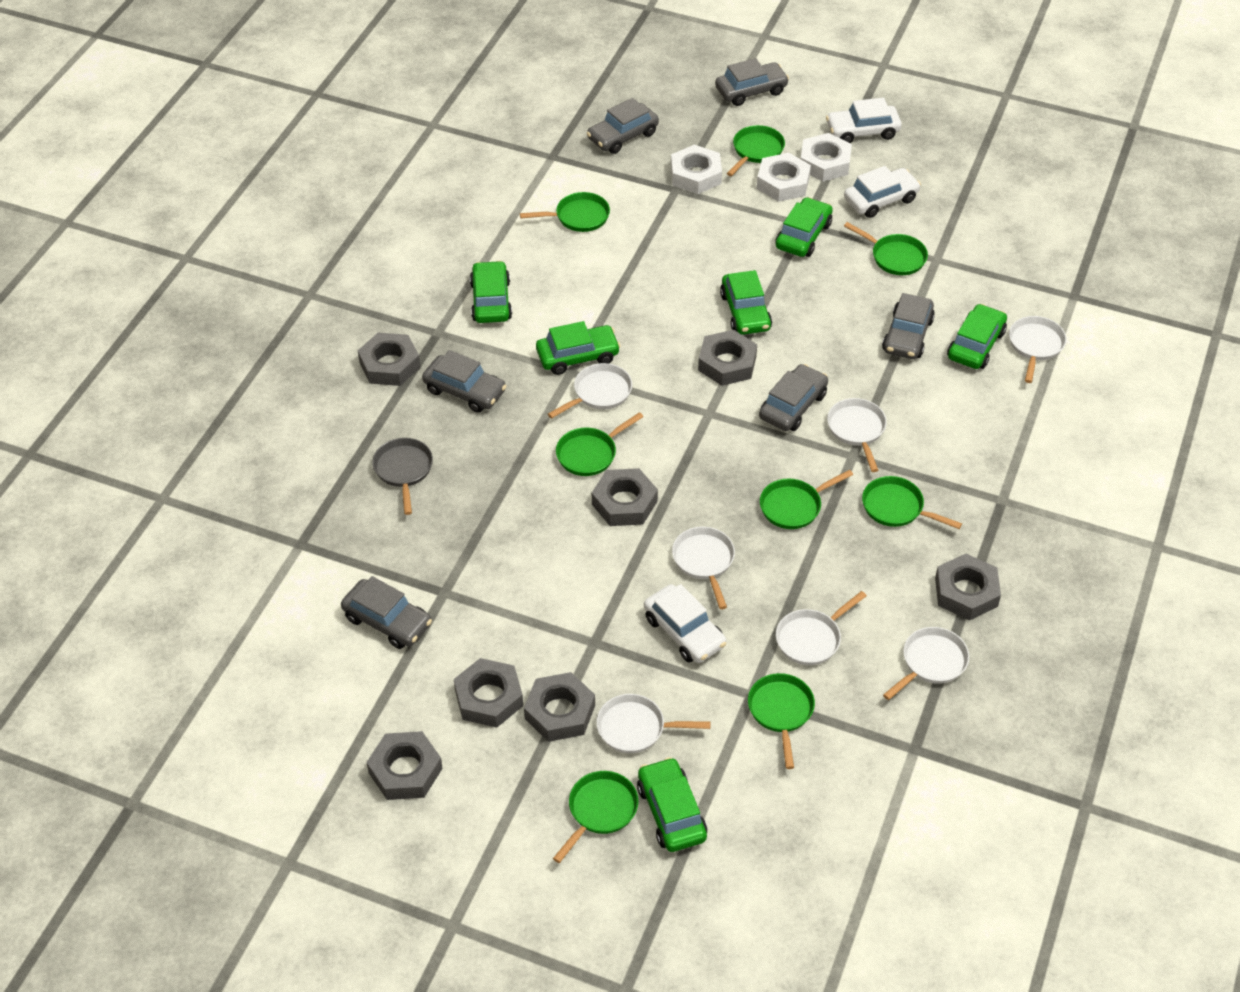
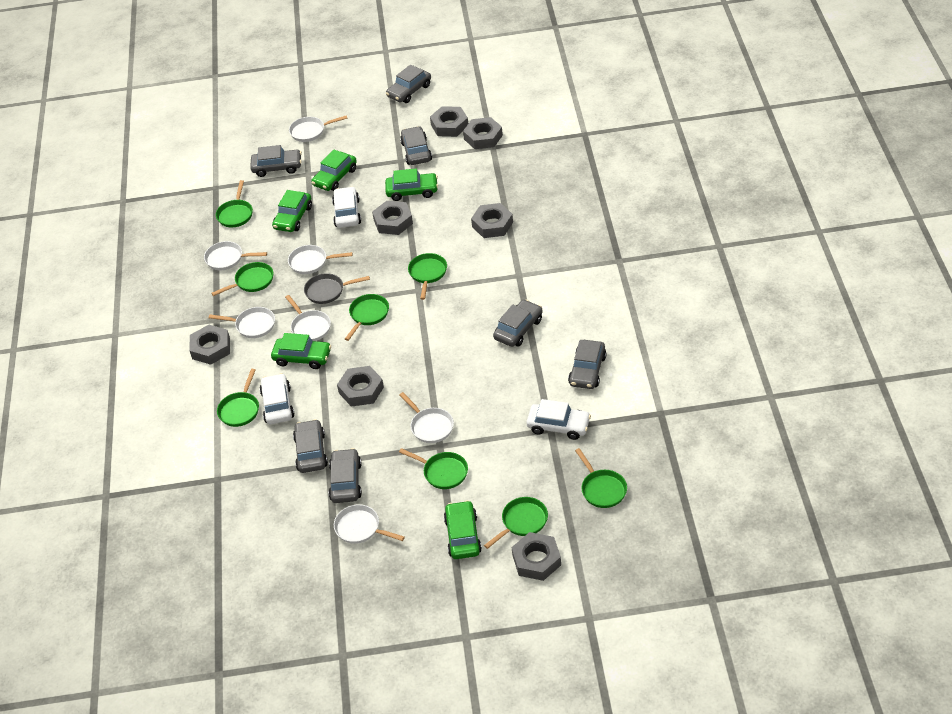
green car: [470,261,512,323] [536,321,621,375] [637,757,707,852] [720,270,772,335] [775,197,833,257] [947,304,1007,369] = 6 -> [271,333,331,369] [272,190,312,232] [311,150,357,191] [385,168,438,201] [444,500,482,559] = 5
grey car: [341,576,432,649] [422,350,506,413] [587,98,659,154] [715,58,789,106] [759,364,828,431] [882,293,935,359] = 6 -> [250,145,302,177] [293,419,328,473] [329,448,362,503] [386,65,431,103] [400,126,432,165] [493,300,543,347] [568,340,606,389] = 7
white nut: [671,145,722,194] [757,153,811,202] [801,133,852,182] = 3 -> none = 0

